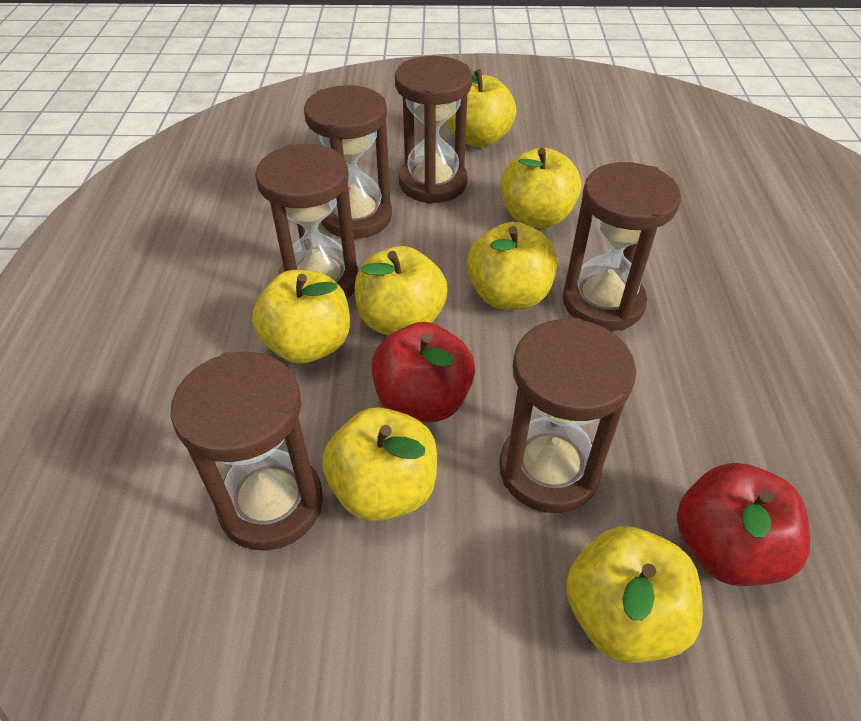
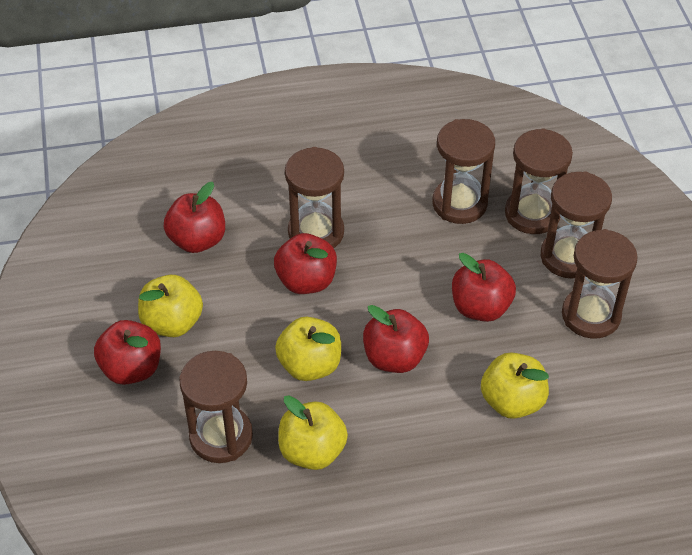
red apple: [371,322,475,422] [677,463,810,586] = 2 -> [94,320,161,385] [164,182,225,253] [274,233,337,294] [363,305,429,373] [452,253,516,322] = 5
yellow apple: [252,270,350,364] [322,407,437,521] [355,246,448,335] [447,60,517,147] [467,222,557,310] [500,148,581,228] [566,526,703,663] = 7 -> [138,275,203,337] [275,317,341,381] [278,396,348,470] [481,353,549,419] = 4

